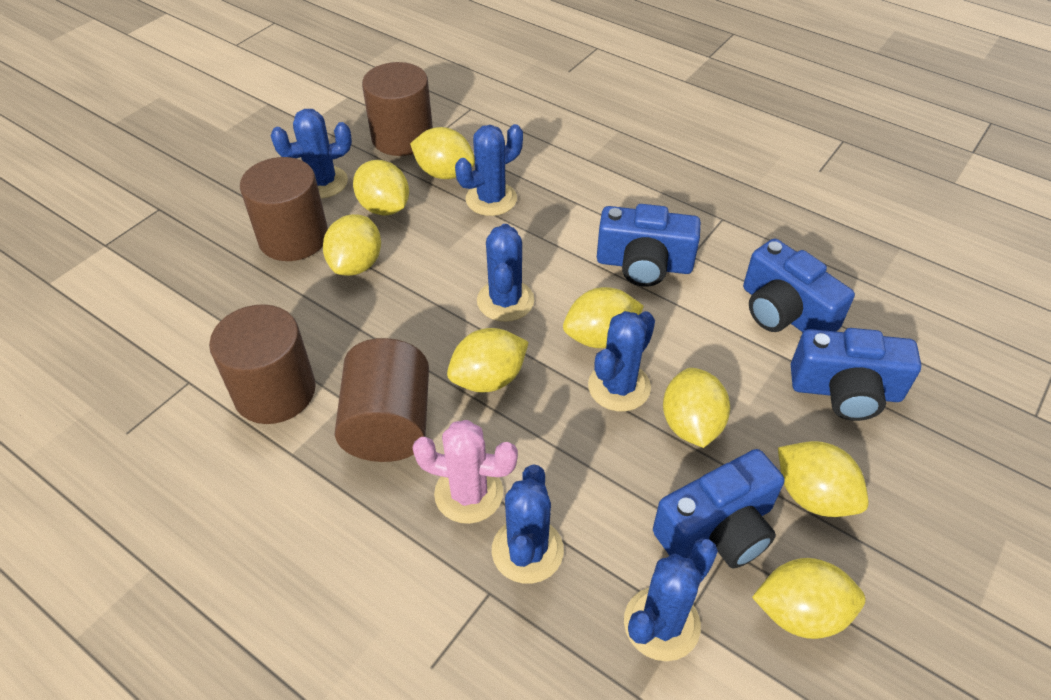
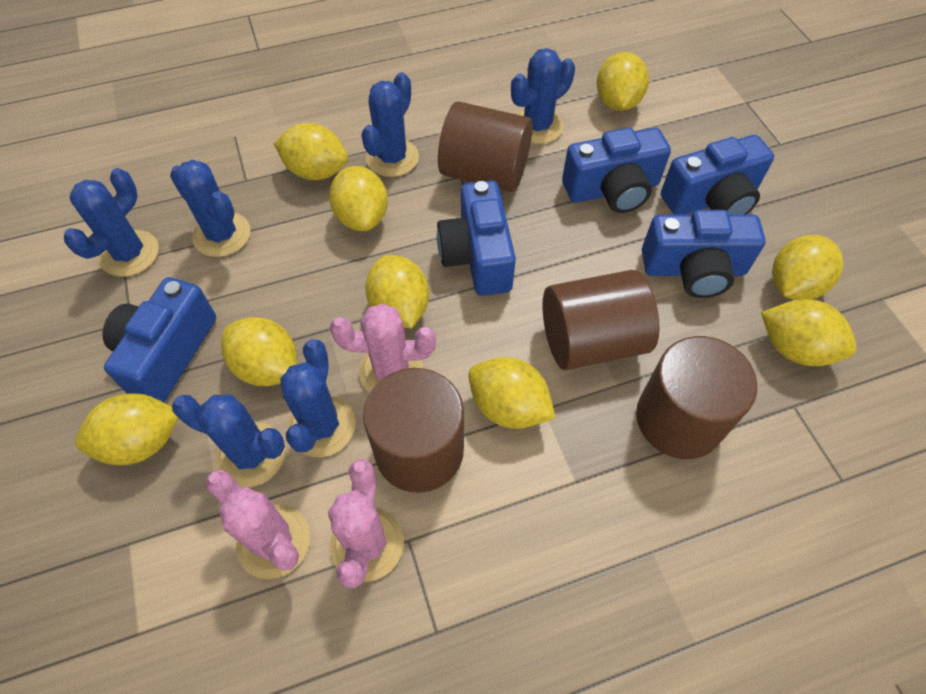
blue camera: [597,204,701,287] [653,449,784,569] [743,239,855,332] [791,328,921,421] = 4 -> [103,277,216,402] [437,180,516,296] [562,128,671,213] [642,210,766,298] [661,135,774,215] = 5
pink cactus: [412,420,518,524] = 1 -> [205,470,310,579] [328,459,404,588] [330,303,436,393] = 3
yellow lemon: [323,214,381,276] [353,160,409,216] [410,127,475,179] [447,328,529,393] [563,287,644,348] [663,368,730,448] [752,558,865,639] [778,441,869,517] = 8 -> [75,393,179,465] [221,317,297,386] [274,123,348,180] [329,166,388,231] [365,255,429,329] [468,357,556,429] [596,52,649,111] [761,299,857,366] [772,235,843,300] = 9

